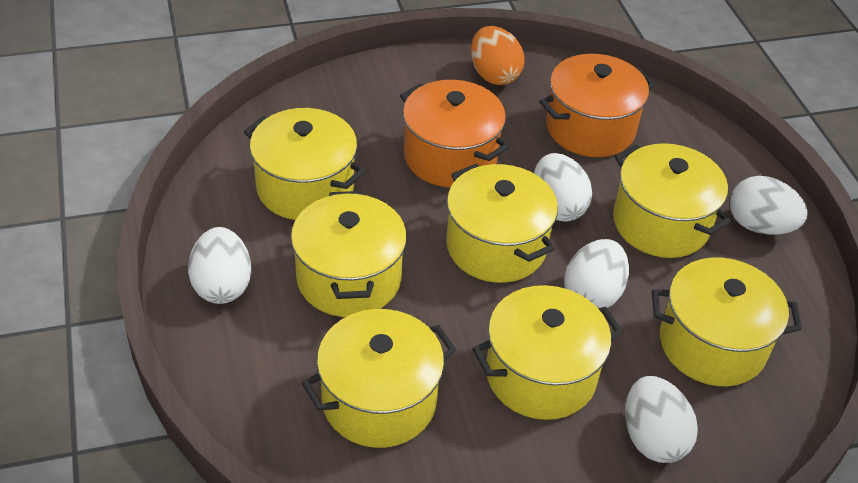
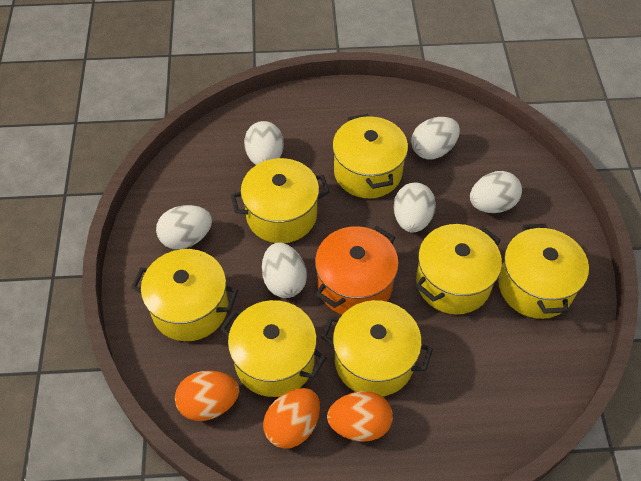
orange egg: [471,26,525,85] = 1 -> [175,371,239,421] [263,388,320,449] [327,391,393,442] = 3
orange pot: [400,80,510,188] [539,54,655,157] = 2 -> [315,226,399,315] = 1
white egg: [188,227,251,304] [534,153,592,222] [564,239,629,308] [625,376,698,463] [730,176,808,235] = 5 -> [156,205,212,250] [244,121,284,165] [262,243,307,298] [394,183,436,233] [411,117,460,159] [470,171,522,213] = 6

